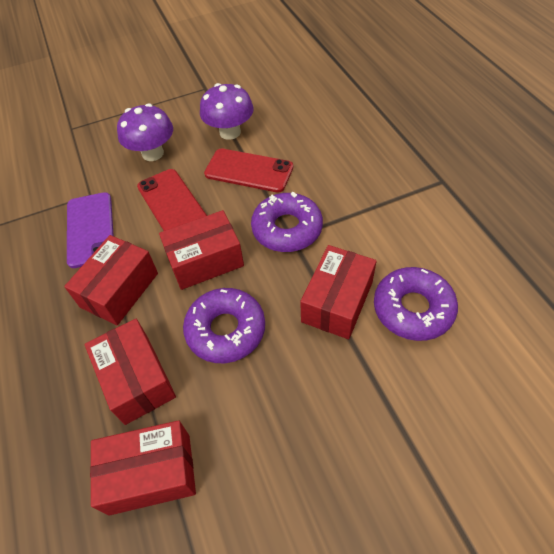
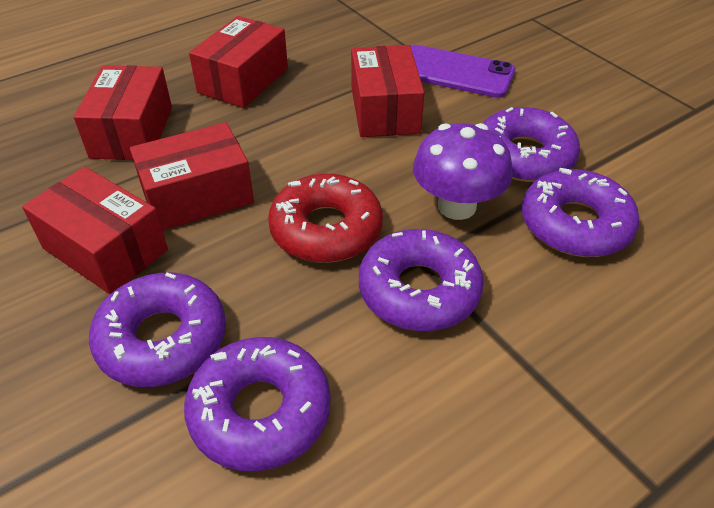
purple donut: [183,288,265,363] [251,192,323,252] [374,267,458,341] = 3 -> [89,273,226,387] [184,337,331,471] [359,229,484,331] [482,107,580,182] [522,168,640,257] = 5
purple mushroom: [117,103,173,161] [200,83,254,140] = 2 -> [413,123,513,220] = 1
red donut: none = 0 -> [268,174,383,263] = 1
red phone: [137,169,207,231] [204,148,293,193] = 2 -> none = 0

